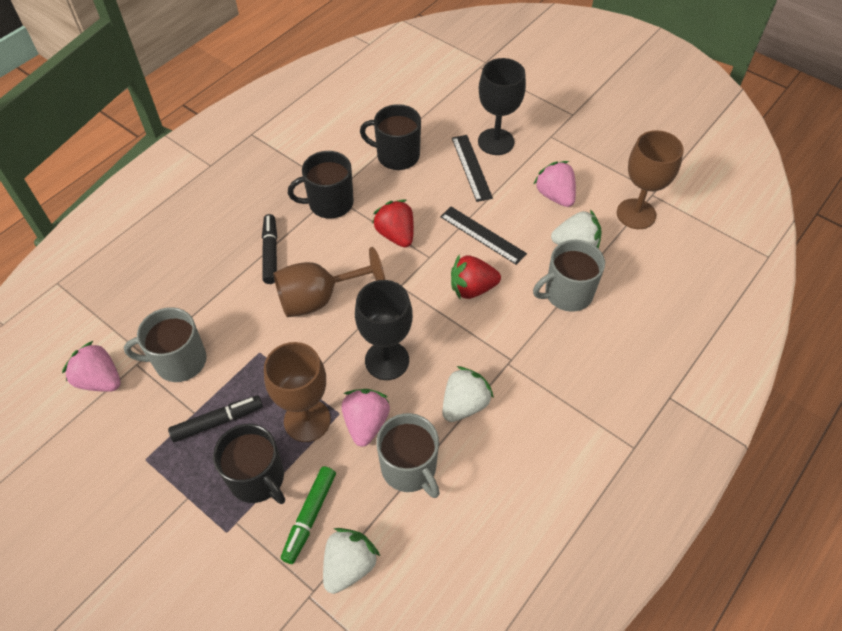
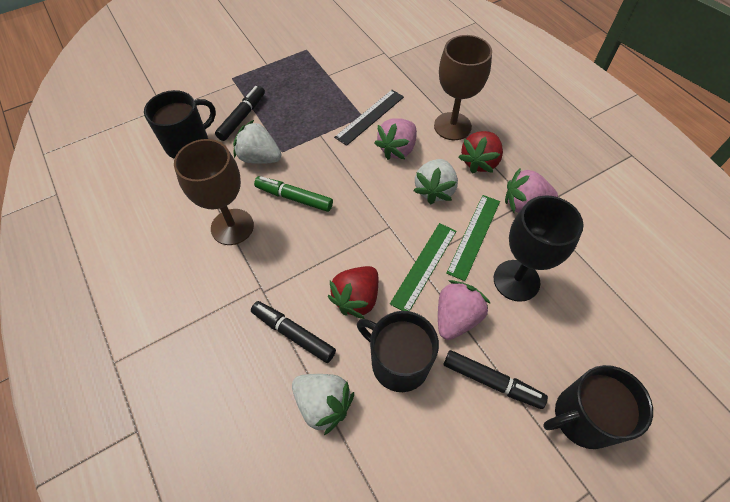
black goblet: [355,280,413,380] [478,58,526,155] = 2 -> [494,195,583,302] = 1
black marker: [168,395,263,442] [262,214,277,284] = 2 -> [215,86,265,141] [251,301,336,363] [444,350,548,409] = 3
black ruler: [440,207,527,265] [452,135,493,202] = 2 -> [334,90,404,146] = 1
brown goblet: [264,342,331,442] [273,247,385,317] [617,130,684,229] = 3 -> [174,139,254,245] [434,35,492,140] = 2
green ruler: none = 0 -> [390,223,456,311] [446,195,500,281] = 2
grey mug: [124,307,207,382] [376,413,440,498] [533,240,605,312] = 3 -> none = 0

